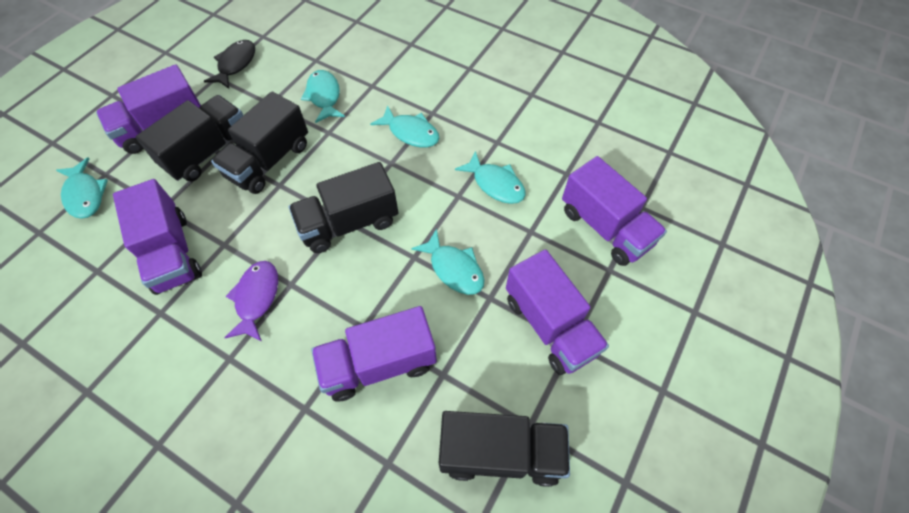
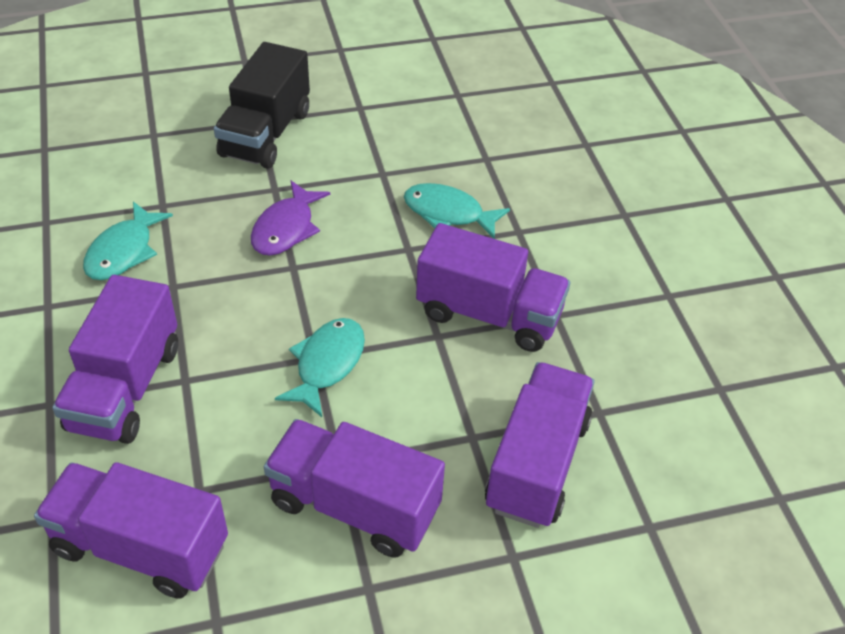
black fish: [204,40,255,89] = 1 -> none = 0
black truck: [136,95,243,181] [211,92,308,194] [289,162,398,253] [439,411,570,487] = 4 -> [214,42,310,168] = 1
turquoise fish: [56,158,108,219] [301,70,345,123] [370,105,439,147] [411,229,485,295] [455,151,526,204] = 5 -> [83,201,173,280] [275,318,365,417] [404,183,510,239] = 3

